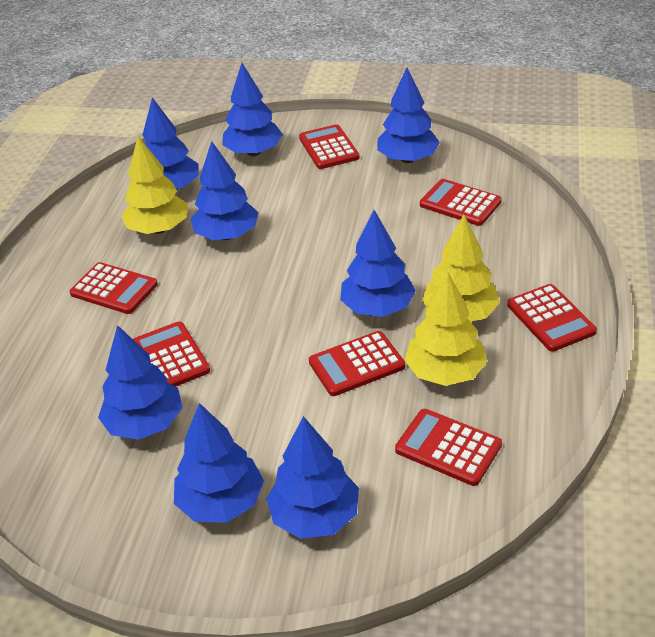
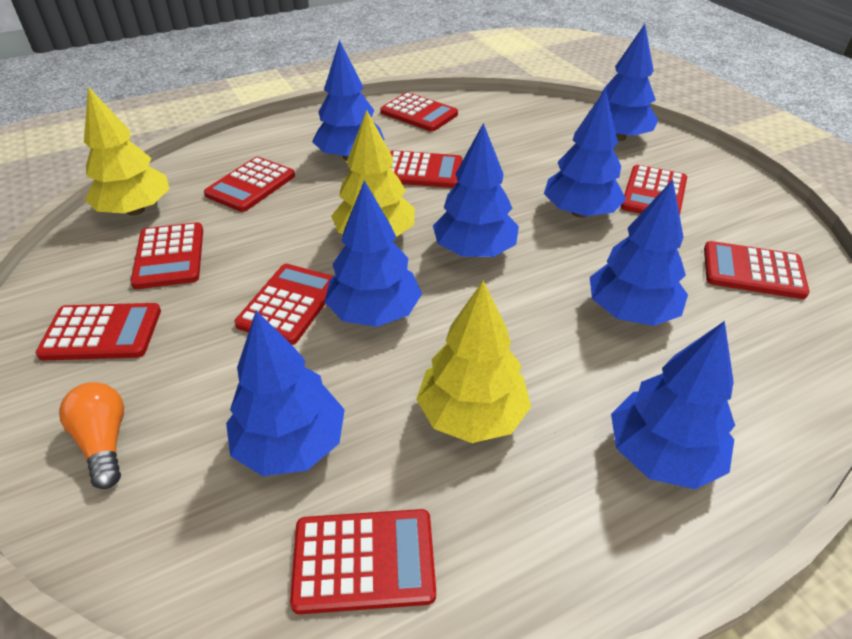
orange light bulb: none = 0 -> [59,382,124,489] = 1
red calculator: [70,262,158,314] [133,321,210,386] [299,124,360,169] [309,331,405,396] [395,409,502,486] [420,179,502,226] [507,284,597,352] = 7 -> [36,303,161,361] [130,222,203,289] [204,157,295,212] [235,264,334,345] [290,509,436,614] [380,92,458,132] [390,150,463,188] [621,165,687,215] [704,241,809,299] = 9

